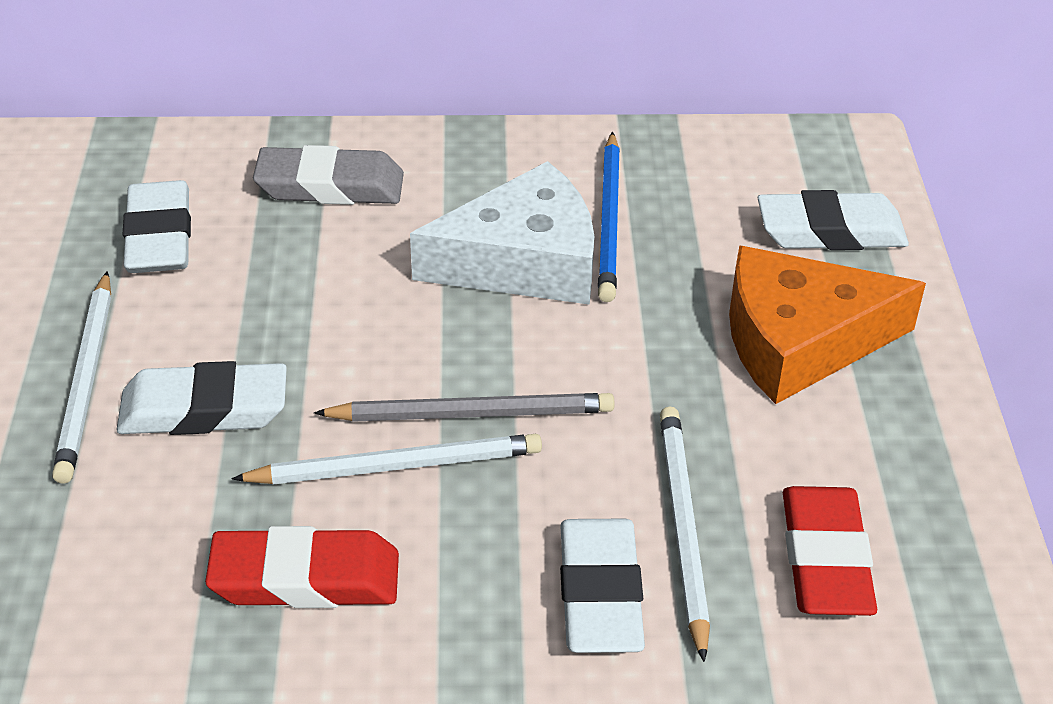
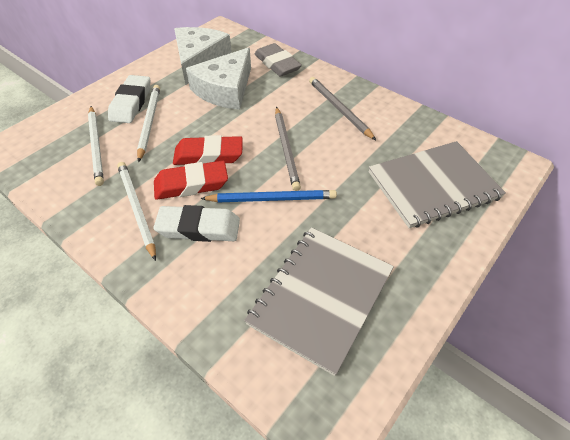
grey notebook: none = 0 -> [244,227,394,376] [369,141,506,228] = 2
grey pencil: [314,393,614,422] = 1 -> [275,107,301,191] [309,77,376,140] = 2
orange cheese: [729,246,926,404] = 1 -> none = 0
white cheese: [410,161,595,305] = 1 -> [174,27,232,85] [186,47,251,110] = 2
white eraser: [116,361,287,435] [123,180,191,273] [560,519,645,653] [758,190,909,250] = 4 -> [108,75,150,123] [153,205,240,242] = 2

